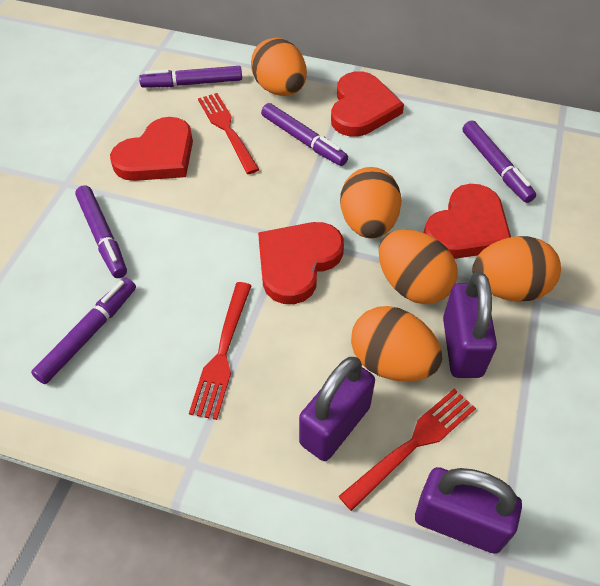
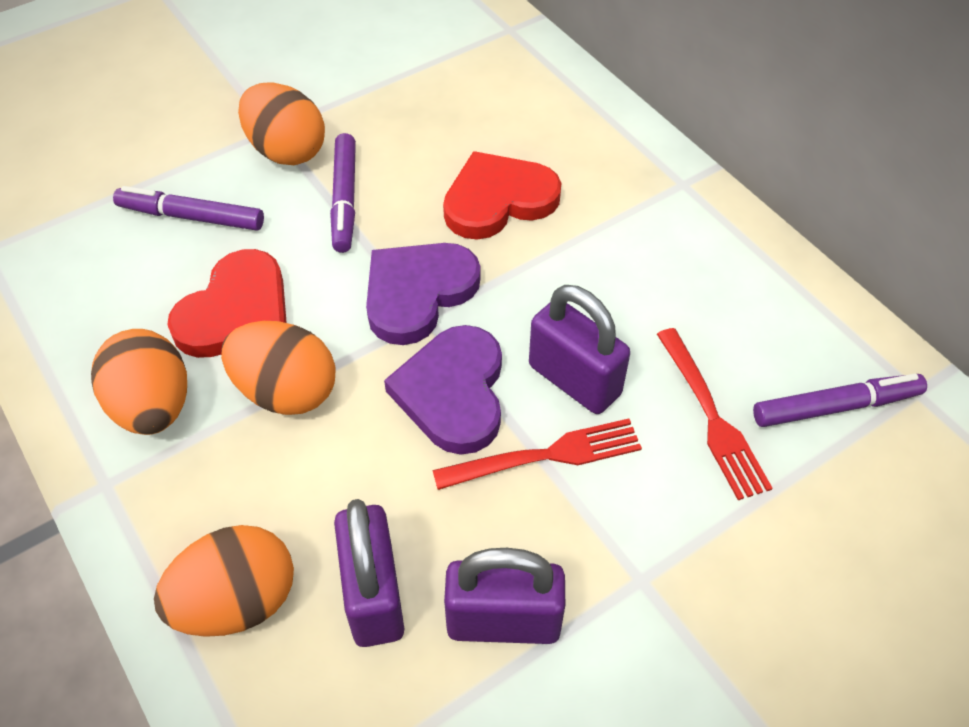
orange egg: [251,38,307,96] [340,167,401,239] [351,306,442,382] [379,229,458,304] [472,236,561,302] = 5 -> [91,329,187,435] [154,525,294,637] [221,321,336,415] [238,82,325,165] = 4
purple heart: none = 0 -> [366,243,481,345] [384,325,502,455] = 2
purple marker: [31,278,136,384] [75,185,127,278] [139,66,242,87] [261,103,348,166] [462,120,536,203] = 5 -> [113,186,264,231] [330,133,356,253] [753,374,927,427] = 3
red fork: [189,282,252,420] [198,93,260,174] [338,389,476,511] = 3 -> [432,418,642,490] [657,328,773,500] = 2
red heart: [110,117,193,181] [258,222,344,304] [331,71,404,137] [424,184,511,259] = 4 -> [167,249,287,358] [443,151,561,240] = 2

